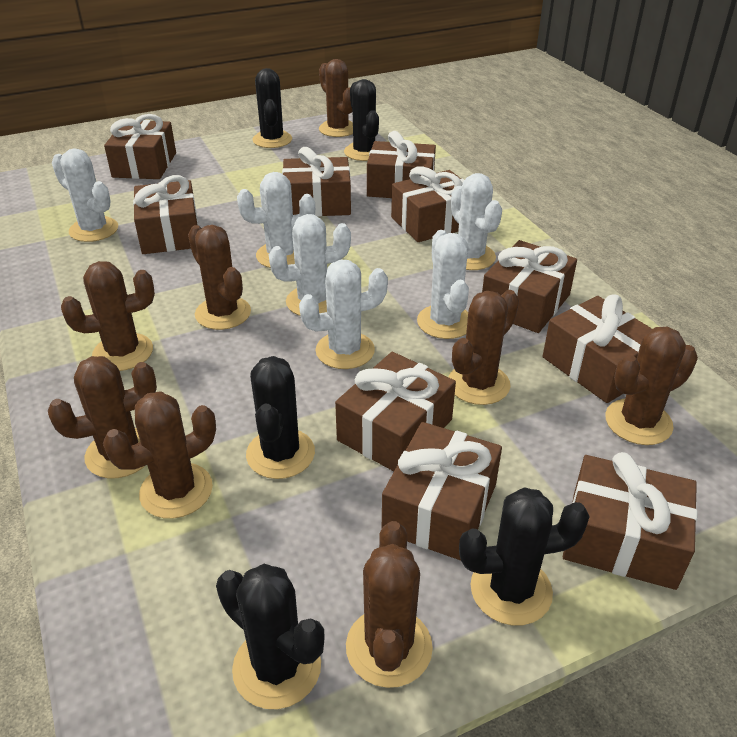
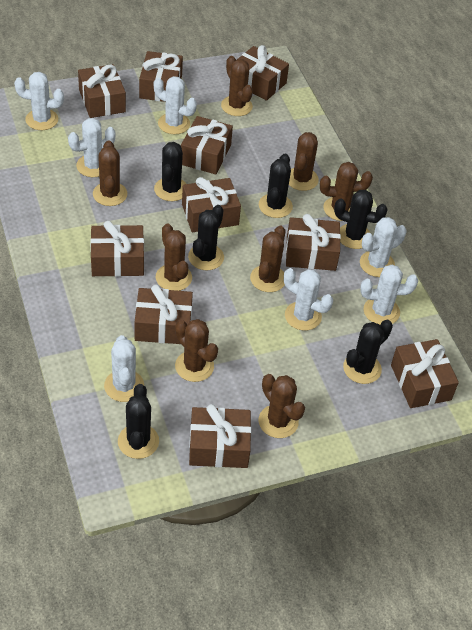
black cactus: [216,564,325,709] [246,356,315,479] [252,68,292,148] [344,79,379,161] [459,487,590,626] = 5 -> [118,384,159,459] [154,142,186,201] [188,205,224,270] [259,154,293,218] [334,190,388,249] [343,320,393,384] = 6
white cactus: [52,148,118,242] [237,172,315,268] [269,214,351,316] [299,260,388,369] [417,230,469,339] [451,173,502,270] = 6 -> [14,72,64,130] [68,118,116,177] [104,335,144,402] [154,76,197,134] [284,268,333,331] [360,217,406,277] [360,265,418,325] = 7

